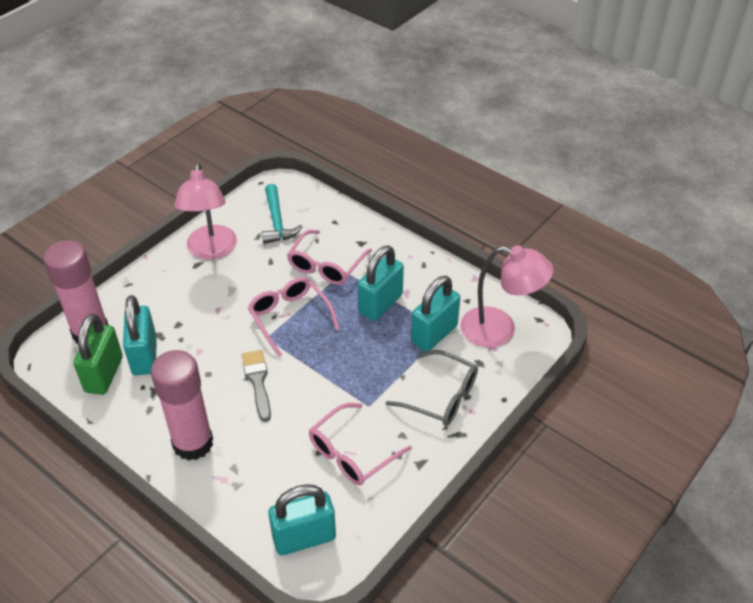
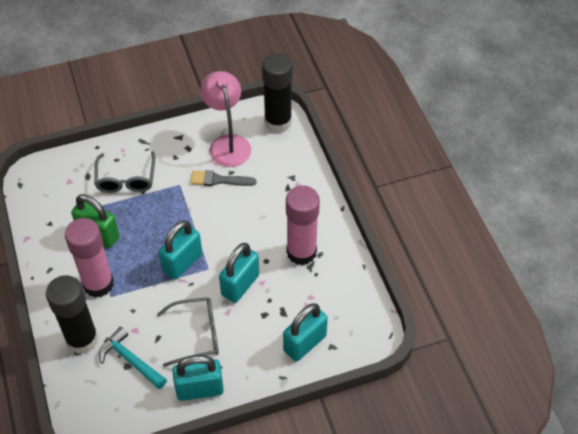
black glue stick: none = 0 -> [46,275,98,354] [262,53,293,133] = 2
grey glasses: [386,350,478,426] = 1 -> [94,151,155,193] [157,297,219,367] = 2
pink glasses: [248,277,339,357] [287,230,372,285] [309,403,412,486] = 3 -> none = 0
pink lamp: [174,163,237,260] [461,245,554,348] = 2 -> [200,71,251,167] = 1

